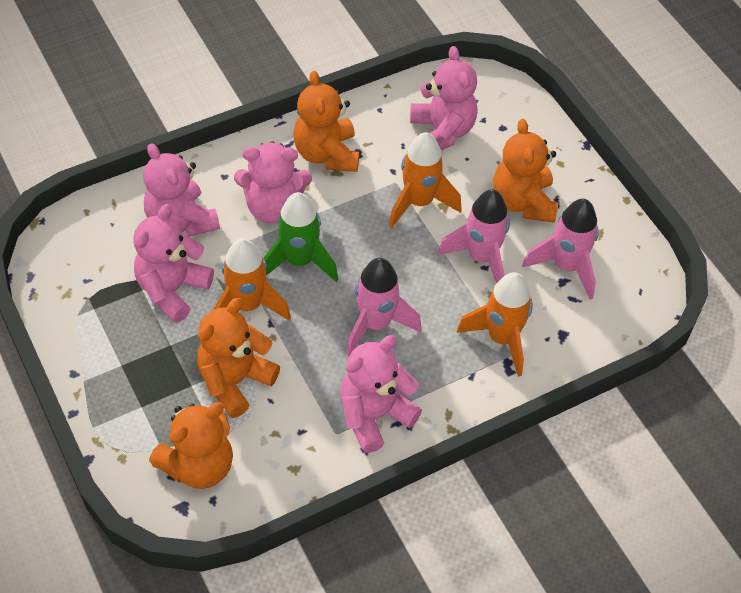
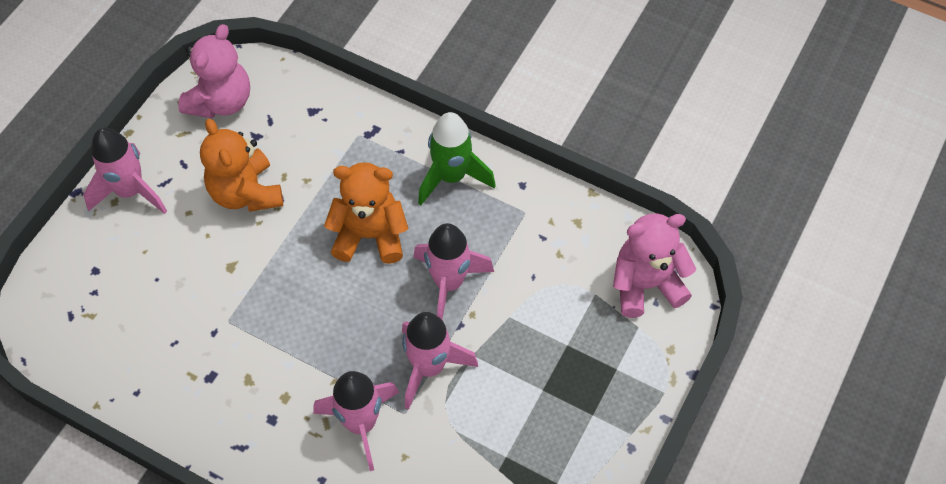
orange rocket: [214,238,291,321] [389,132,462,228] [456,272,533,377] = 3 -> none = 0
orange teddy bear: [149,403,233,489] [197,298,280,418] [294,71,359,172] [493,119,558,223] = 4 -> [200,119,283,212] [324,162,408,264] = 2
pink rocket: [346,258,422,356] [437,189,510,283] [522,199,599,300] = 3 -> [83,128,167,214] [313,371,399,471] [402,312,478,410] [413,223,494,320] = 4
pink teddy bear: [133,204,214,323] [143,143,220,237] [234,141,312,224] [340,335,422,453] [410,46,477,150] = 5 -> [178,24,250,118] [613,213,696,318] = 2

